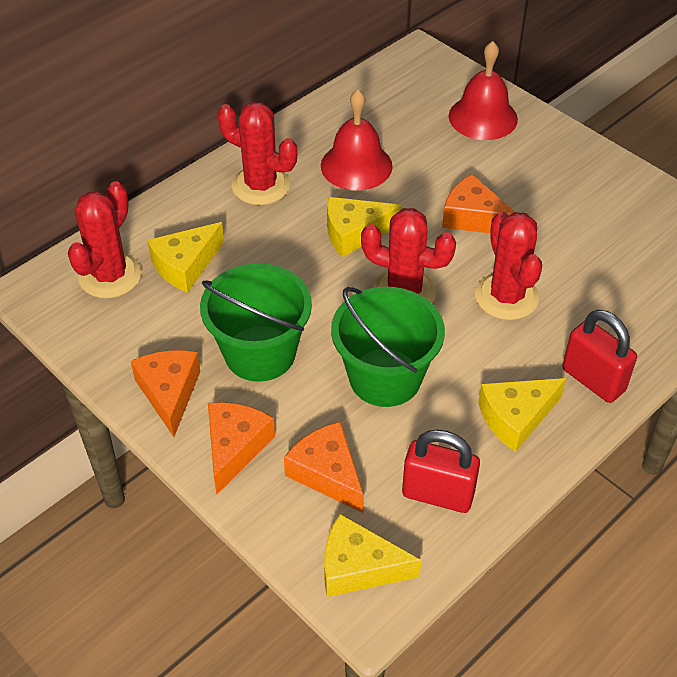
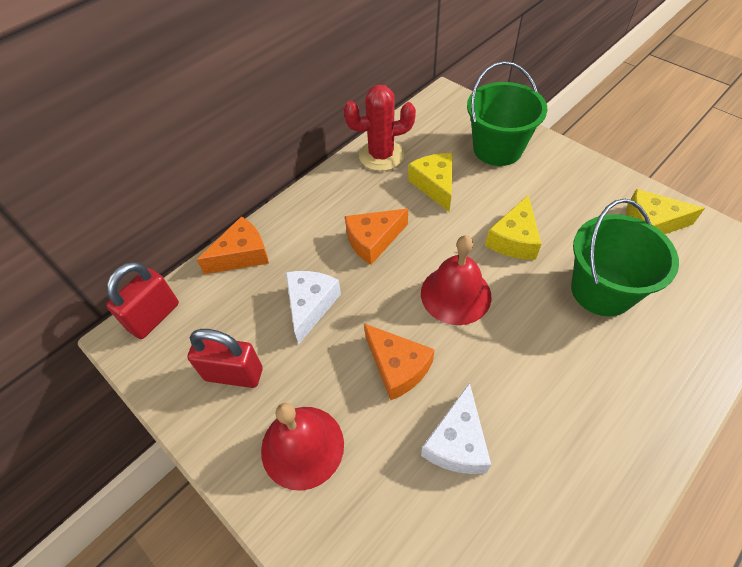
orange cheese: [131,350,200,437] [208,402,275,494] [284,421,364,513] [442,174,515,233] = 4 -> [197,216,269,274] [345,209,408,265] [364,323,435,400] = 3
red cactus: [68,181,142,298] [217,102,297,205] [361,208,456,303] [475,212,542,320] = 4 -> [344,85,416,171] = 1
white cheese: none = 0 -> [286,271,341,344] [421,383,491,474] = 2
yellow cheese: [148,222,224,293] [324,514,421,597] [327,197,402,257] [478,378,566,452] = 4 -> [408,153,453,212] [485,195,542,260] [626,189,705,234] = 3

